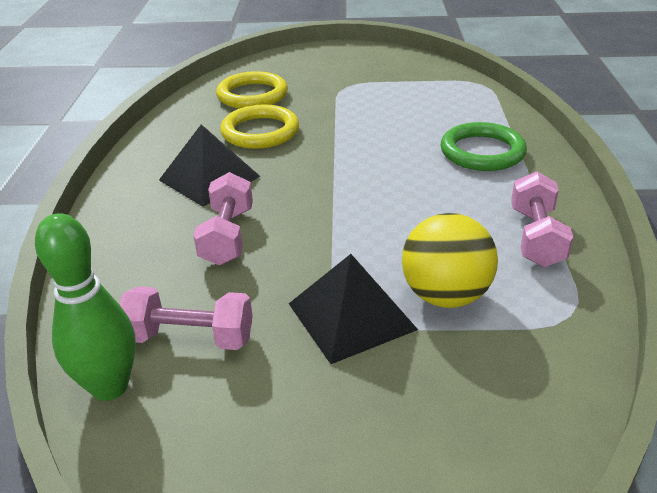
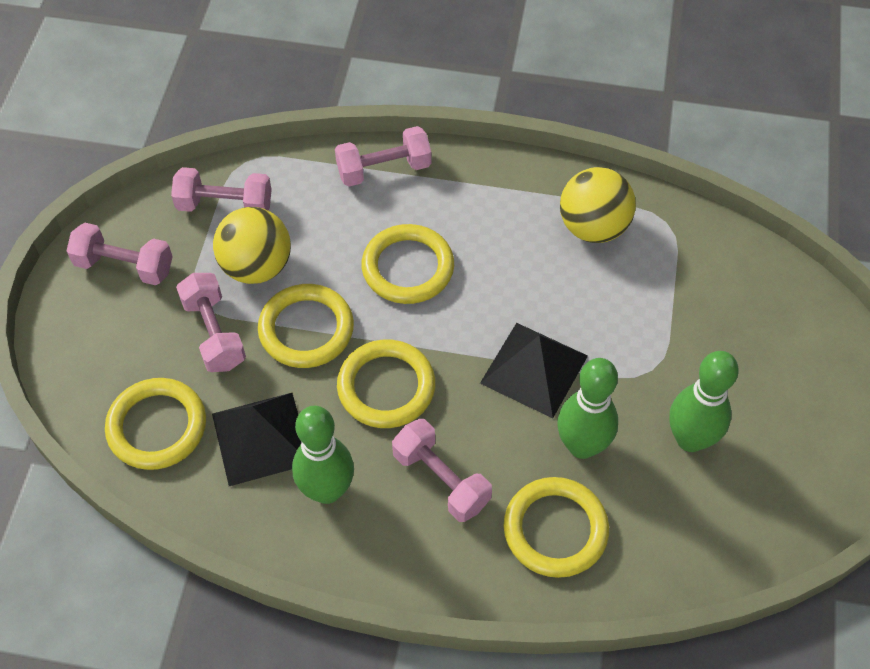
green bowling pin: [35,213,136,401] = 1 -> [292,406,354,504] [557,358,618,459] [669,351,739,452] = 3
green ring: [441,122,527,171] = 1 -> none = 0
pink dumbbell: [120,286,253,350] [193,172,253,266] [511,172,573,267] = 3 -> [67,223,173,285] [171,167,272,212] [176,273,246,372] [335,126,431,187] [392,419,492,522] = 5
yellow ball: [402,213,498,308] = 1 -> [213,207,291,284] [560,167,636,243] = 2
yellow ring: [216,71,288,109] [220,104,299,149] = 2 -> [105,378,206,470] [258,284,354,368] [337,340,435,428] [361,224,454,304] [504,477,609,578] = 5

